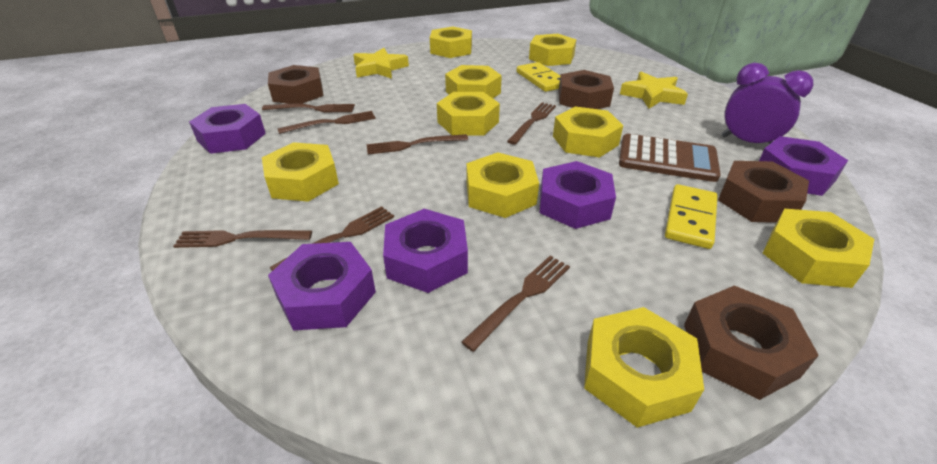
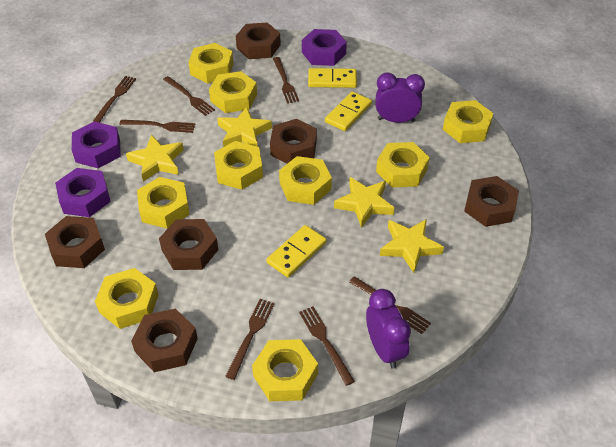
brown calculator: [619,134,721,182] = 1 -> none = 0
brown nut: [268,65,323,104] [558,70,614,109] [684,286,819,400] [718,161,809,223] = 4 -> [45,216,105,268] [131,309,198,372] [159,219,218,270] [236,22,281,59] [270,119,317,164] [464,176,519,227] = 6
purple clock: [722,63,813,144] = 1 -> [366,289,411,369] [375,72,425,123] = 2
purple nut: [189,104,266,154] [268,242,376,331] [383,209,468,293] [540,161,616,229] [759,136,848,196] = 5 -> [55,168,111,217] [72,121,121,168] [302,29,347,66] = 3
yellow domino: [517,62,560,92] [665,184,718,249] = 2 -> [266,225,326,277] [308,68,357,88] [325,92,372,131] = 3
yellow star: [353,48,409,79] [620,72,688,109] = 2 -> [126,135,184,182] [217,107,272,147] [334,177,395,228] [380,219,444,273] = 4

